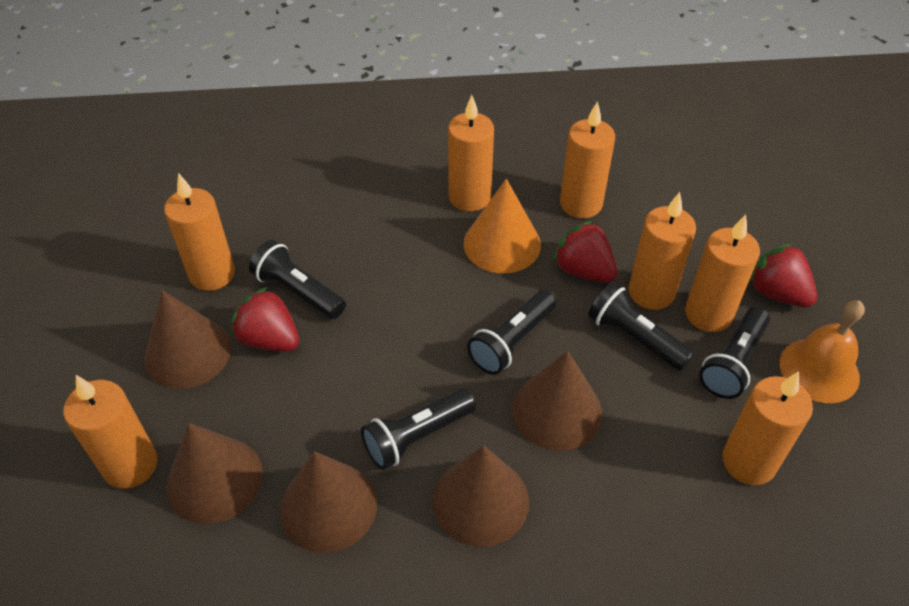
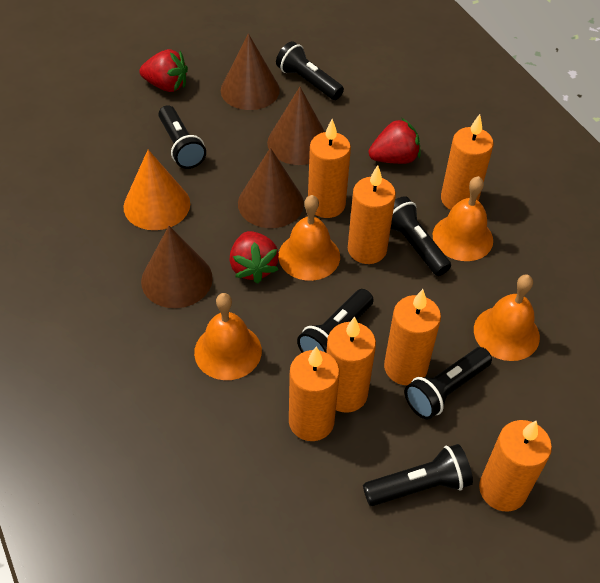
black flashlight: [249,240,346,319] [361,389,476,470] [467,290,556,375] [588,282,694,371] [699,307,770,399] = 5 -> [158,105,206,169] [276,41,344,100] [297,289,374,353] [363,444,473,506] [391,196,451,276] [405,347,492,420] = 6
brown cone: [144,290,231,389] [166,423,263,524] [280,451,377,553] [432,445,529,547] [512,351,602,451] = 5 -> [141,226,213,308] [221,33,280,110] [238,148,304,228] [267,87,325,165] = 4
orange bell: [780,300,865,403] = 1 -> [194,293,262,380] [278,195,340,281] [433,176,493,261] [474,275,540,361] = 4

